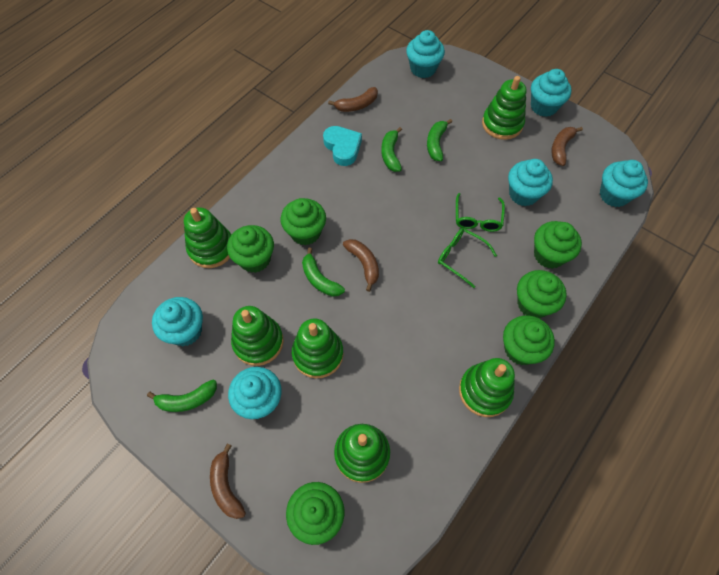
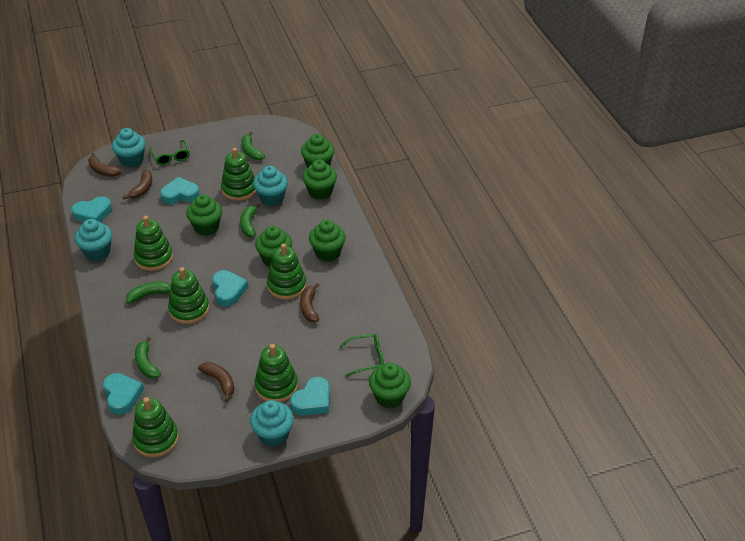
turquoise cupcake: [152,297,203,346] [228,367,282,419] [406,30,445,78] [508,159,553,206] [531,69,572,117] [600,160,648,207] = 6 -> [75,219,112,261] [112,128,146,167] [250,400,294,447] [253,166,288,206] = 4
turquoise heart: [323,126,362,166] = 1 -> [72,196,112,222] [103,373,144,415] [160,177,200,204] [212,270,248,306] [290,377,330,415] = 5

